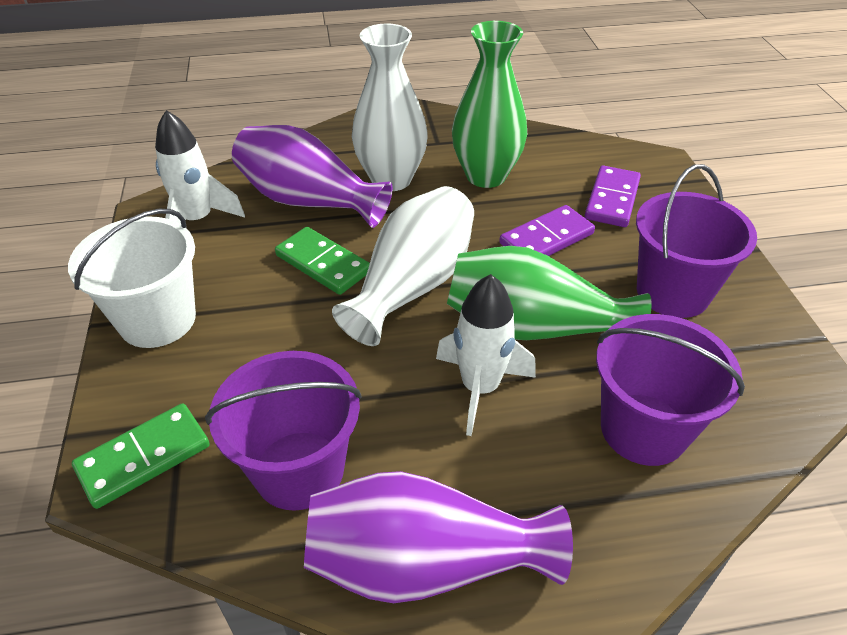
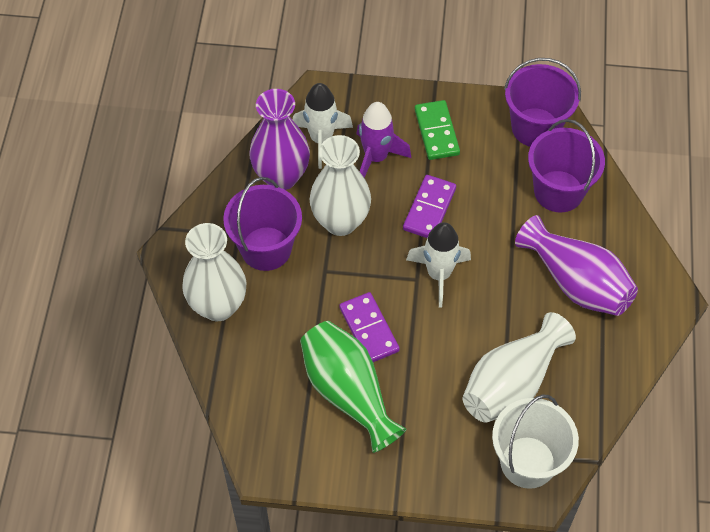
green domino: [72,403,210,509] [275,227,370,295] = 2 -> [415,100,460,160] = 1
green vase: [447,246,652,340] [452,21,527,188] = 2 -> [300,321,407,453] = 1
purple rocket: none = 0 -> [357,102,411,177] = 1
white vase: [332,186,474,346] [352,24,428,191] = 2 -> [182,223,246,321] [310,135,371,236] [463,312,576,423] = 3

